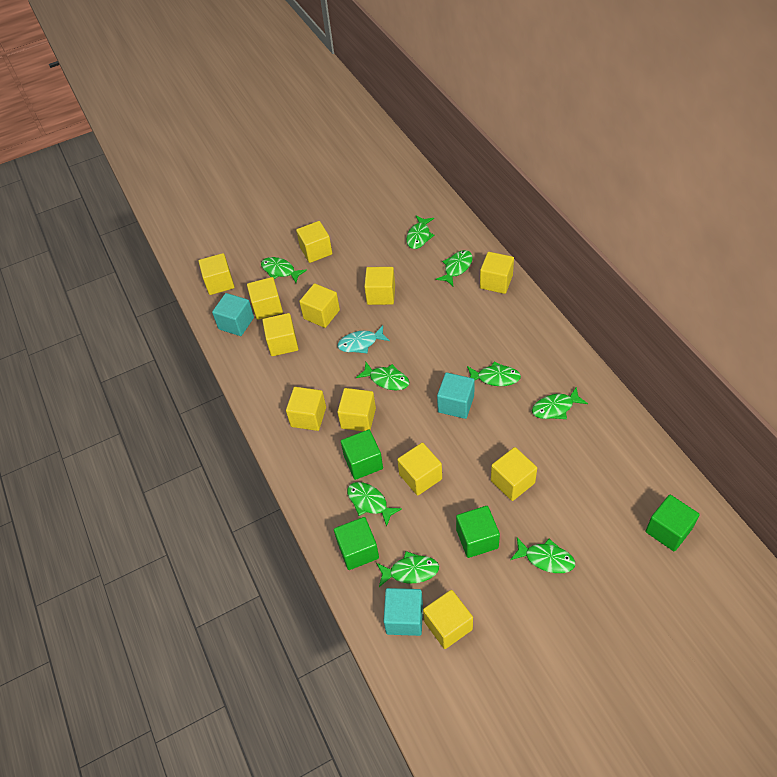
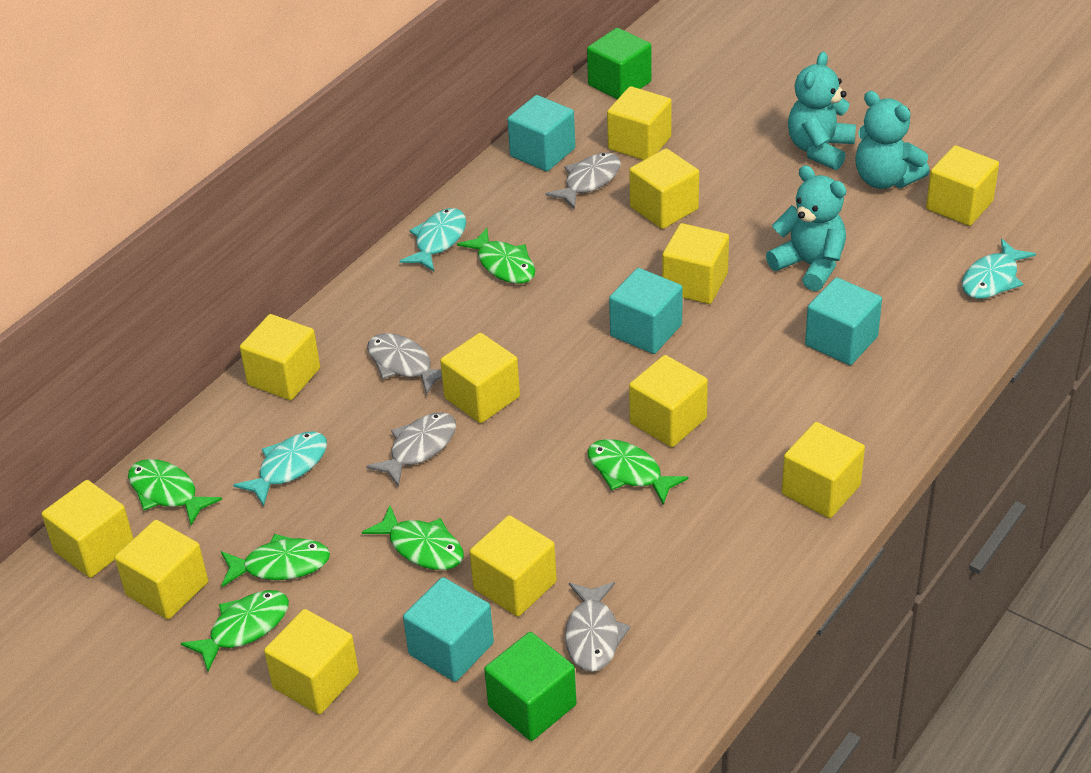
green cube: [334,517,379,570] [341,430,383,480] [456,506,500,558] [646,495,700,551] = 4 -> [484,632,576,741] [587,28,652,99] = 2
green fish: [261,257,307,283] [347,482,402,527] [356,362,409,390] [376,551,439,587] [406,215,435,249] [436,250,473,286] [467,361,521,386] [510,538,575,573] [532,387,588,419] = 9 -> [128,459,222,525] [181,590,289,671] [221,534,330,587] [362,505,464,570] [457,228,535,284] [588,439,689,505] = 6
grey fish: none = 0 -> [366,412,456,487] [367,333,442,395] [545,152,621,209] [565,582,630,672] = 4
turquoise cube: [212,293,254,336] [383,588,423,636] [437,373,475,419] = 3 -> [403,577,494,682] [507,95,575,171] [609,268,683,354] [805,277,882,365] = 4
turquoise fish: [337,326,390,353] = 1 -> [233,431,327,506] [400,208,466,271] [962,239,1036,299] = 3
turquoise teddy bear: none = 0 -> [766,165,846,291] [788,52,856,170] [855,91,929,189] = 3

